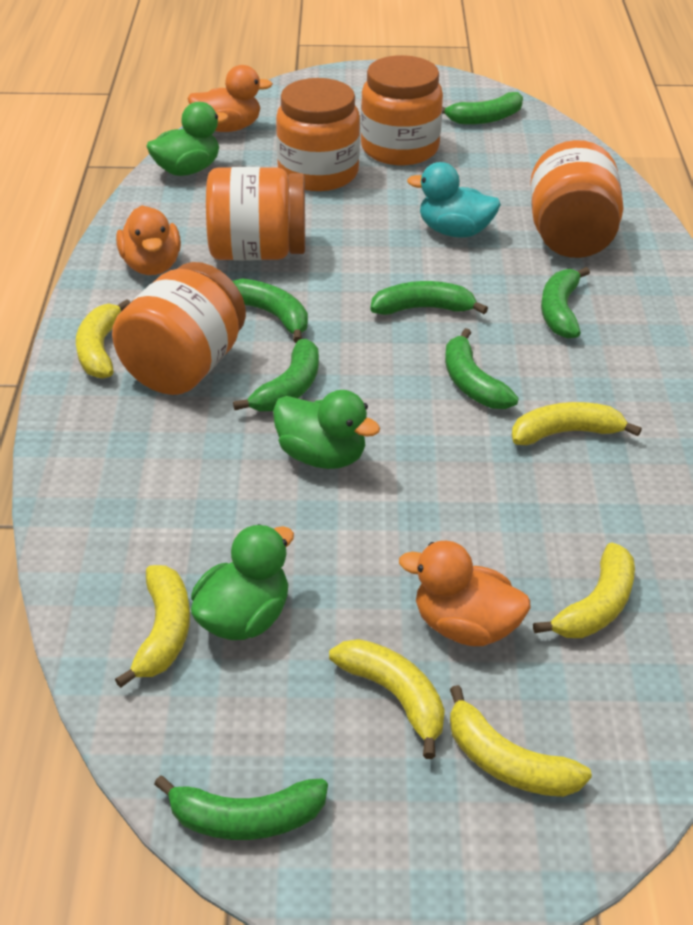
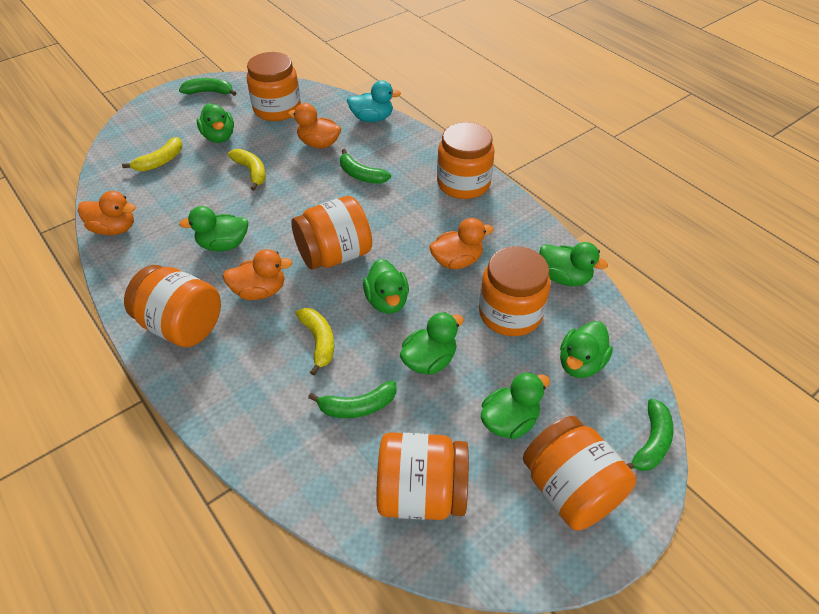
green banana: [154,775,328,840] [232,278,308,343] [233,339,319,411] [370,281,488,315] [442,92,523,125] [445,328,519,409] [541,267,590,339] = 7 -> [179,78,236,96] [308,380,396,418] [340,149,391,184] [626,399,674,471] = 4
green duck: [146,102,229,176] [191,524,294,640] [273,390,380,469] = 3 -> [179,206,248,252] [197,103,234,143] [363,259,409,314] [400,312,464,375] [481,372,550,439] [539,242,608,286] [560,321,613,378] = 7
orange duck: [116,205,181,275] [188,65,273,132] [399,541,531,646] = 3 -> [78,191,136,235] [223,249,293,300] [288,103,341,148] [429,218,494,269] = 4
orange jar: [112,262,246,395] [206,167,305,260] [276,78,360,191] [361,55,443,165] [530,140,623,258] = 5 -> [124,265,221,347] [247,52,301,121] [291,196,372,270] [376,432,469,520] [437,122,495,199] [479,246,551,336] [523,416,636,530] = 7
yellow banana: [76,299,130,379] [115,565,190,688] [329,639,445,759] [450,685,592,797] [512,402,642,445] [533,543,635,638] = 6 -> [122,137,182,171] [228,149,266,191] [296,308,334,375] = 3

